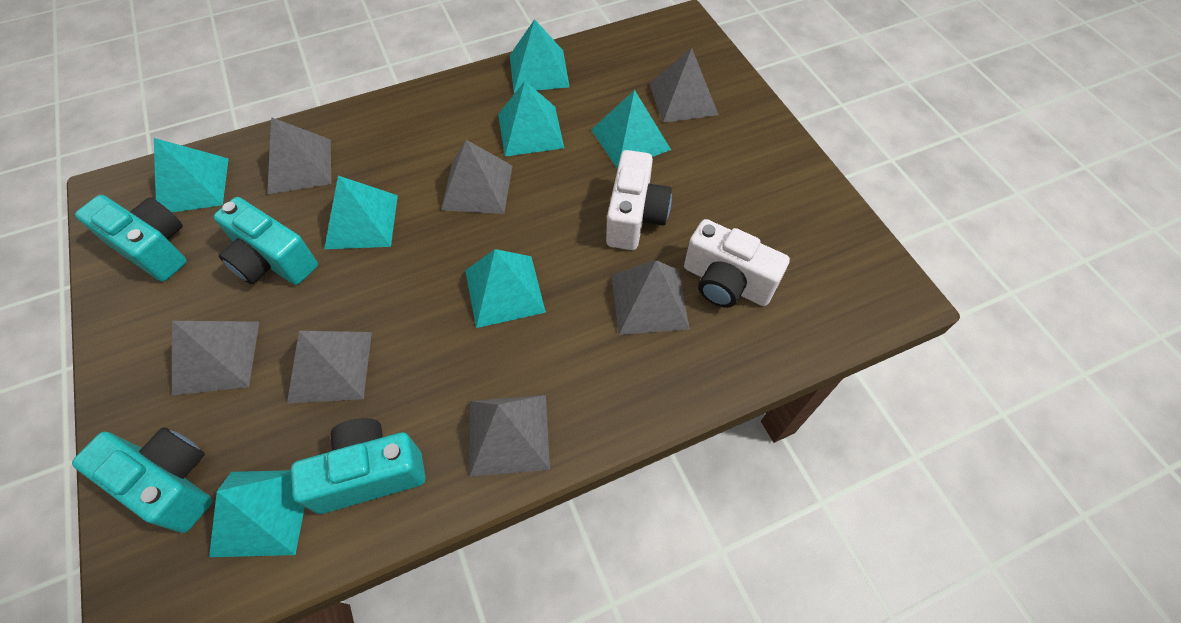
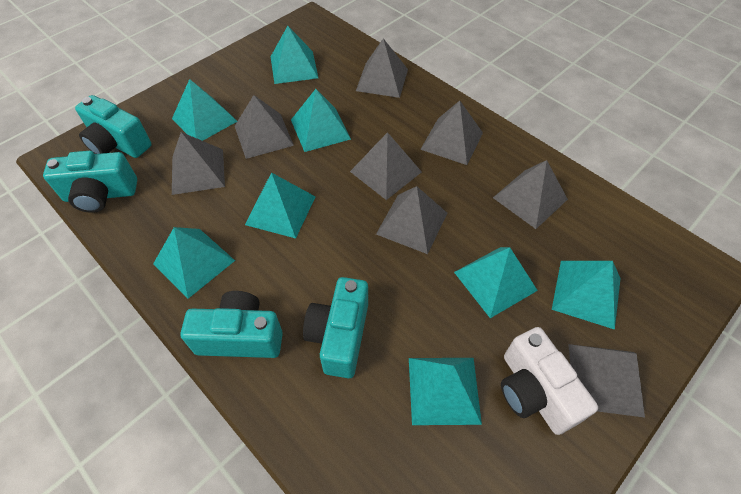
grey pyramid: [172,321,259,395] [267,117,331,194] [287,331,372,404] [441,140,512,214] [469,395,550,477] [611,260,690,335] [649,48,719,123] = 7 -> [172,132,225,195] [235,95,294,159] [350,132,422,200] [356,38,408,98] [376,186,447,254] [420,101,483,165] [493,160,568,229] [568,344,645,418] = 8
turquoise pyramid: [154,138,229,212] [209,470,305,557] [324,176,398,249] [465,249,546,328] [498,81,564,156] [510,19,570,93] [591,90,671,169] = 7 -> [153,227,235,299] [172,79,237,141] [245,173,315,238] [271,26,318,84] [291,89,351,152] [409,358,482,425] [454,247,538,318] [552,261,621,330] = 8
white camera: [606,150,672,250] [684,219,790,308] = 2 -> [501,327,598,435] = 1

